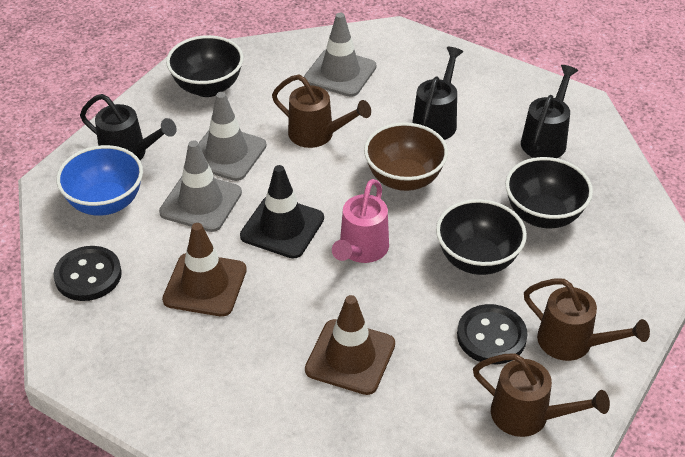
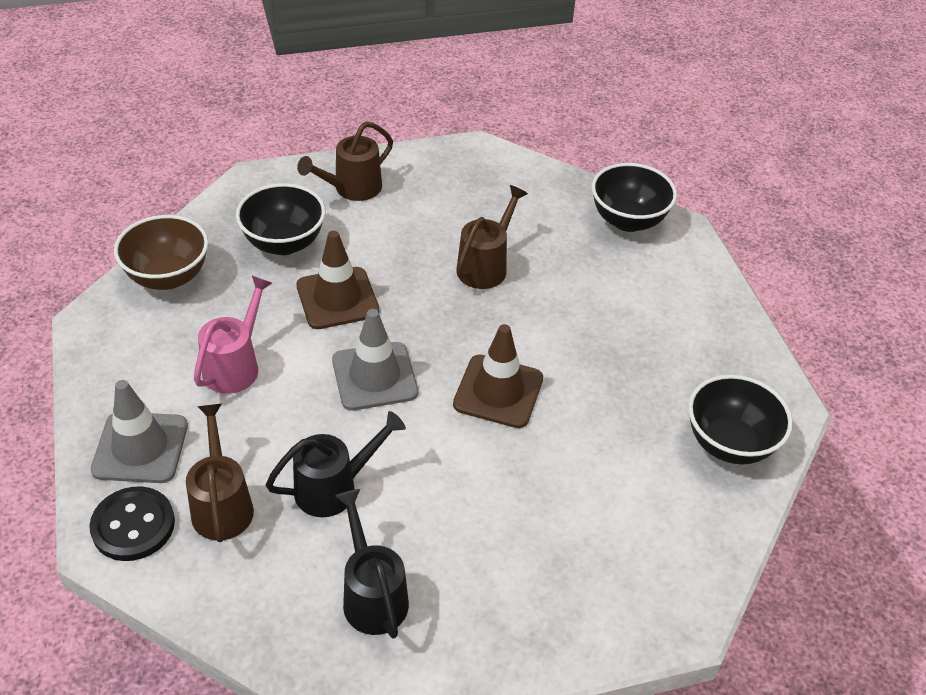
black button: [53,246,122,301] [457,304,528,364] = 2 -> [89,486,175,561] = 1
black traffic cone: [240,165,324,259] = 1 -> none = 0
black watering can: [80,94,177,160] [412,47,464,140] [521,65,578,158] = 3 -> [266,411,406,517] [335,489,409,639] = 2
blue bowl: [56,145,143,216] = 1 -> none = 0
grey traffic cone: [159,140,242,232] [198,92,266,181] [304,13,376,97] = 3 -> [91,380,188,483] [332,309,418,410] = 2

